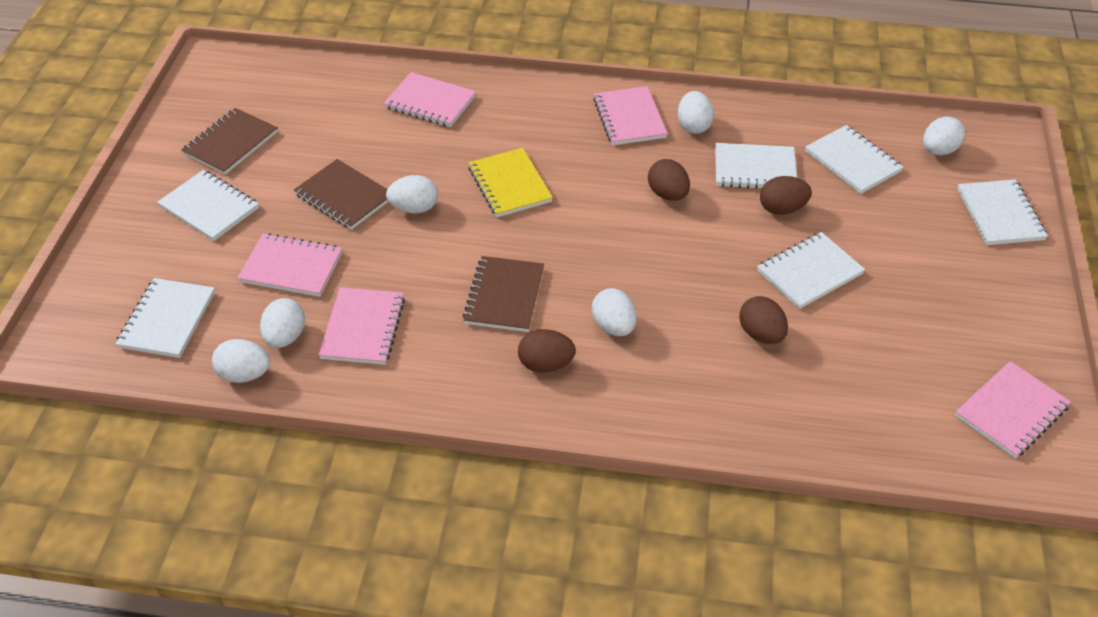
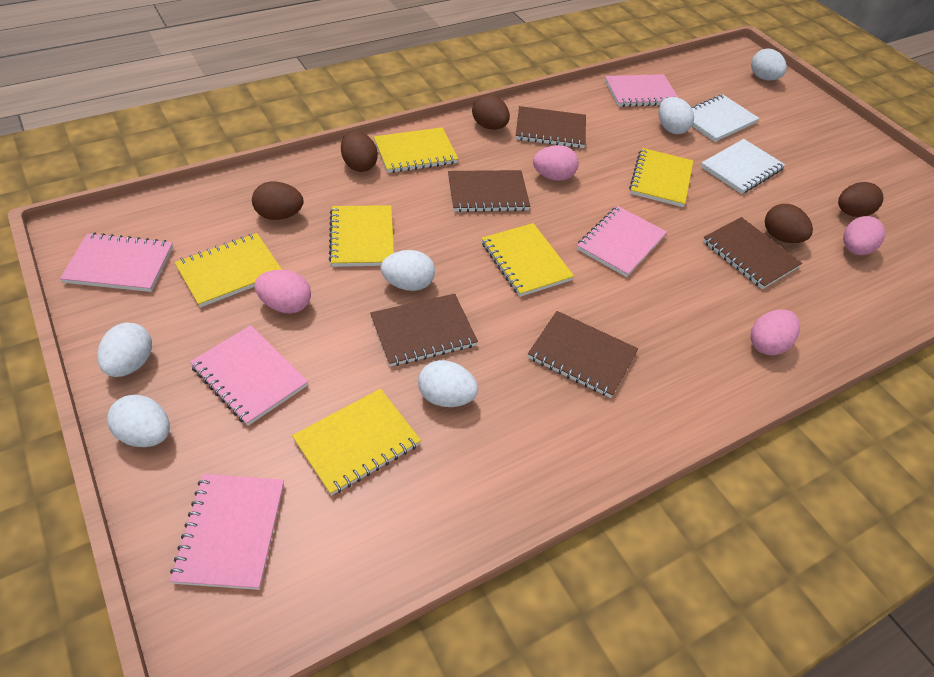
brown egg: [518,329,576,373] [648,159,690,201] [739,296,788,344] [760,176,812,215] = 4 -> [252,182,304,220] [341,130,378,172] [472,94,510,130] [765,204,813,243] [838,182,883,217] = 5
brown notebook: [181,108,278,175] [294,159,388,230] [463,256,544,332] = 3 -> [370,294,478,367] [448,170,530,212] [516,106,586,148] [528,311,638,398] [703,217,802,289] = 5
pink egg: none = 0 -> [254,270,311,314] [533,145,579,181] [750,309,800,356] [843,216,885,255] = 4
white notebook: [115,278,215,358] [157,170,259,241] [715,143,797,189] [757,232,865,309] [805,125,903,194] [957,179,1048,245] = 6 -> [691,95,760,142] [701,139,785,194] = 2
yellow notebook: [468,148,553,217] = 1 -> [174,233,282,307] [292,389,421,496] [329,205,394,267] [374,127,458,173] [482,223,574,297] [629,148,693,207] = 6

